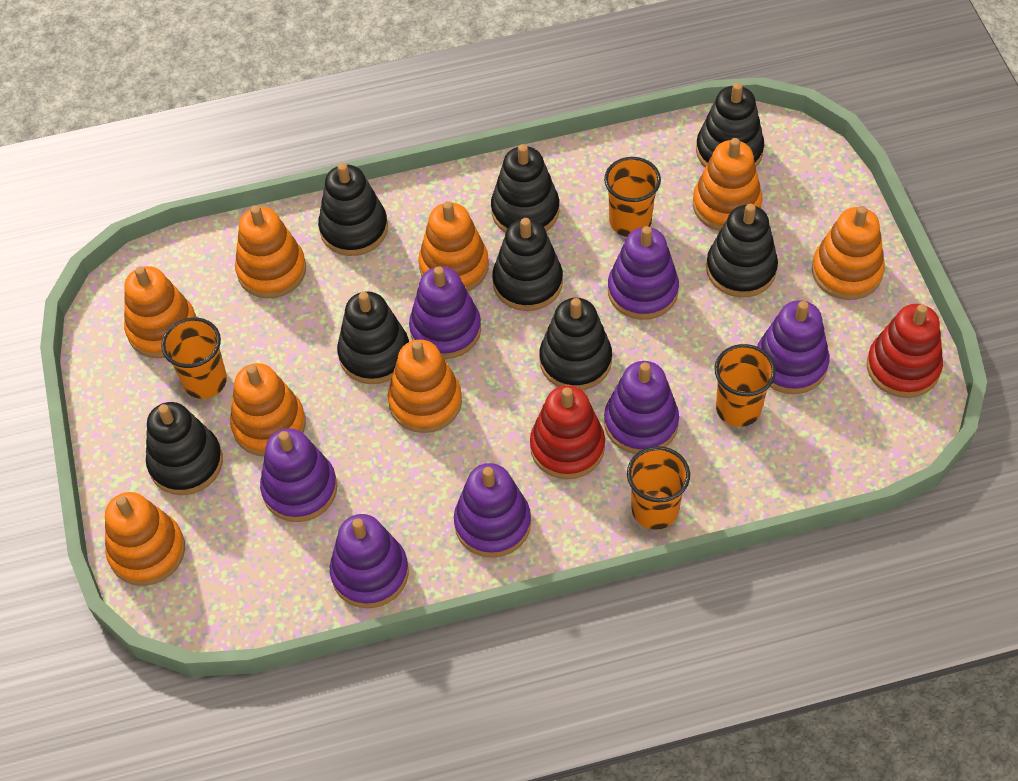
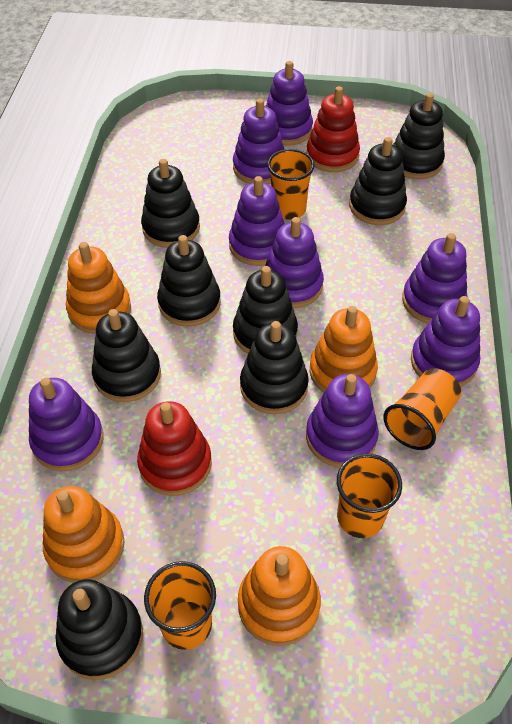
orange stacking toy: [105,492,185,586] [124,266,196,358] [230,363,306,456] [235,206,306,298] [388,340,462,433] [418,201,489,291] [693,138,763,231] [812,206,885,300] = 8 -> [43,486,125,583] [66,242,131,334] [238,546,321,646] [309,306,378,393] = 4
purple stacking toy: [260,428,337,522] [330,514,409,608] [409,266,481,359] [454,463,531,558] [604,361,679,454] [608,226,679,320] [757,300,829,394] = 7 -> [29,378,104,471] [229,176,285,266] [233,99,284,184] [265,217,324,308] [266,61,313,146] [306,374,379,467] [402,233,467,324] [411,296,480,387] = 8

